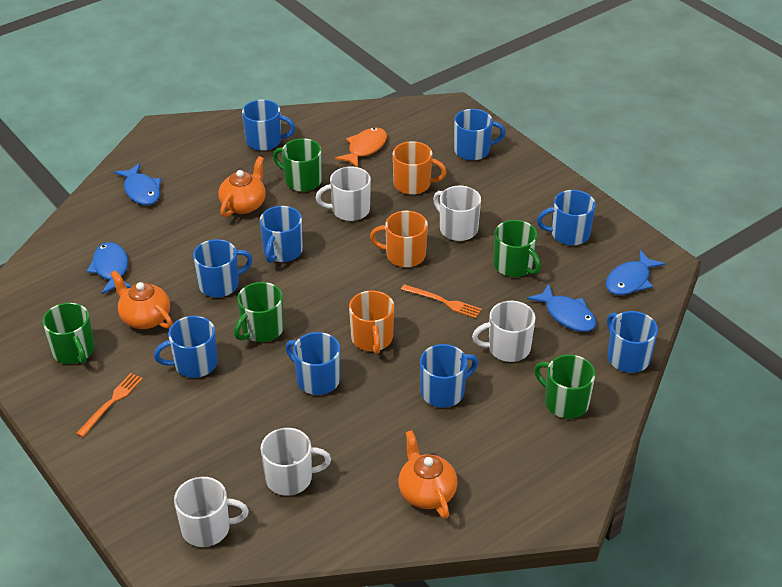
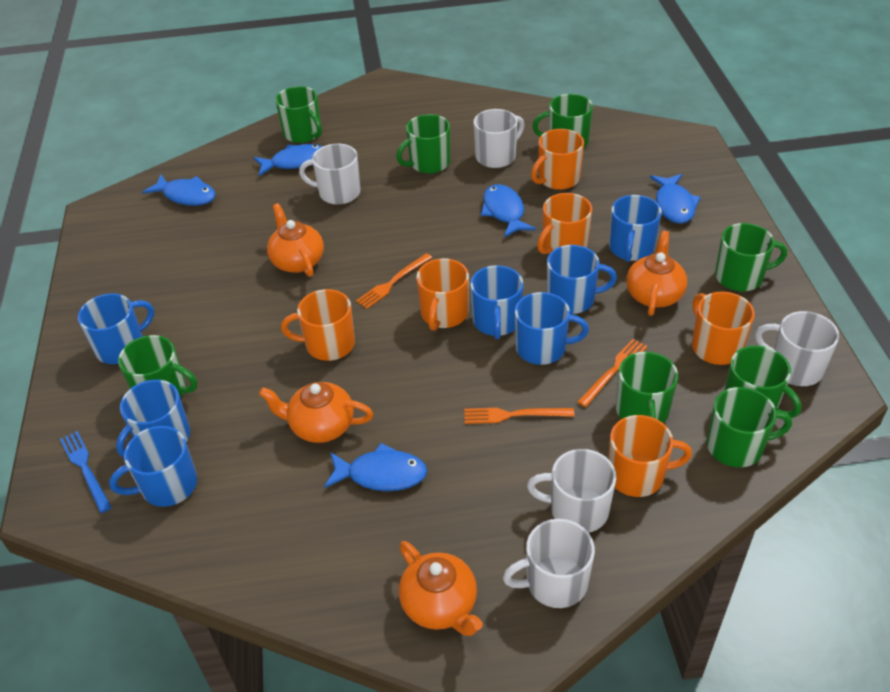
blue fish: [87,242,132,294] [114,163,161,205] [527,284,596,332] [606,250,665,295] = 4 -> [142,174,216,206] [254,144,323,176] [324,443,427,491] [481,184,536,237] [650,174,701,224] = 5
blue fork: none = 0 -> [60,431,112,513] = 1
blue mug: [154,316,218,378] [193,239,253,297] [242,100,295,151] [260,206,303,263] [285,332,340,395] [420,344,478,408] [454,109,506,161] [537,190,596,245] [607,311,658,373] = 9 -> [78,293,154,364] [109,426,197,507] [116,380,190,457] [470,265,523,339] [515,292,589,365] [547,245,617,314] [609,195,662,262] = 7
green mug: [42,303,95,364] [234,282,284,342] [273,138,322,192] [494,220,541,277] [534,354,595,419] = 5 -> [118,335,198,398] [275,86,322,143] [396,114,450,174] [533,94,593,148] [616,352,678,423] [707,387,792,467] [715,223,787,291] [725,346,802,418] = 8
orange fish: [335,128,387,167] = 1 -> none = 0
orange fork: [76,373,143,437] [401,284,482,318] = 2 -> [356,253,432,309] [464,408,575,424] [578,339,647,407] = 3
orange mug: [349,291,394,354] [370,211,428,267] [393,141,447,195] = 3 -> [281,289,355,361] [416,258,469,331] [531,129,584,190] [537,193,592,254] [608,415,692,497] [692,292,755,365] = 6
orange teapot: [111,270,173,329] [219,156,266,217] [398,430,458,519] = 3 -> [259,382,373,443] [267,203,324,277] [399,541,483,636] [626,231,687,316] = 4

